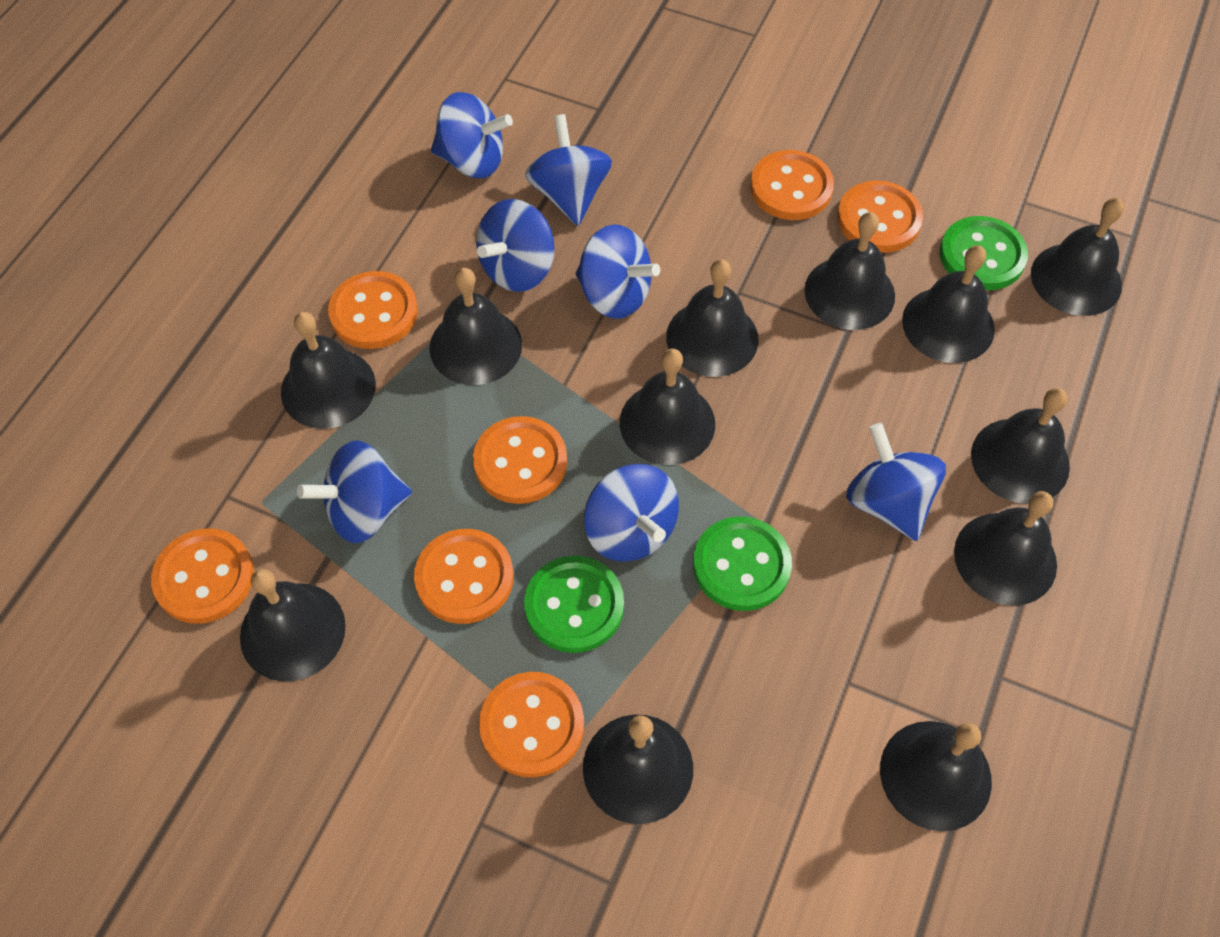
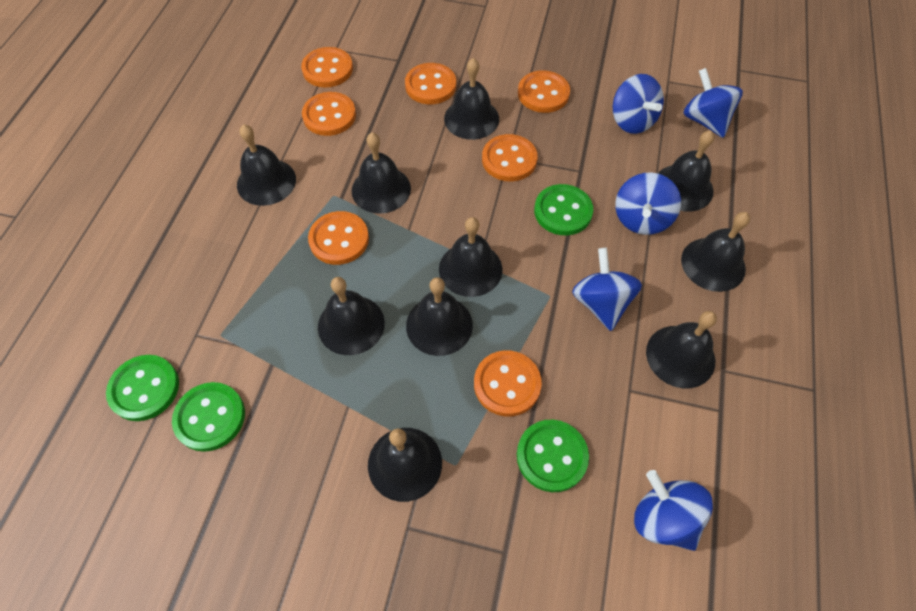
black bell: [240,569,346,681] [281,312,376,429] [429,268,522,385] [583,715,693,824] [620,349,715,465] [666,259,758,377] [804,212,895,330] [880,721,992,831] [902,245,995,363] [954,491,1057,606] [971,388,1070,504] [1031,198,1124,316] = 12 -> [237,124,296,206] [318,277,385,355] [352,133,411,214] [368,428,442,502] [406,277,473,356] [439,217,502,297] [444,58,499,140] [646,311,717,389] [658,130,714,212] [681,212,750,292] = 10
blue spinning top: [297,440,412,543] [431,92,513,178] [476,199,554,292] [525,114,612,226] [576,224,660,319] [584,464,679,561] [846,423,946,541] = 7 -> [572,248,642,331] [613,74,664,134] [615,172,681,235] [634,470,713,551] [683,68,743,138] = 5
green button: [524,556,624,653] [693,516,792,611] [939,216,1028,290] = 3 -> [106,355,179,421] [172,382,245,452] [517,420,589,492] [534,184,593,235] = 4

